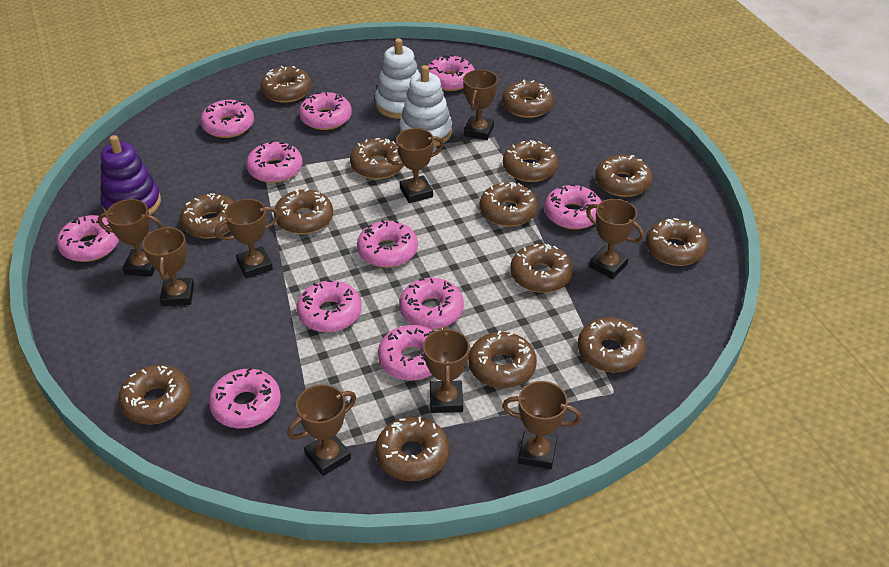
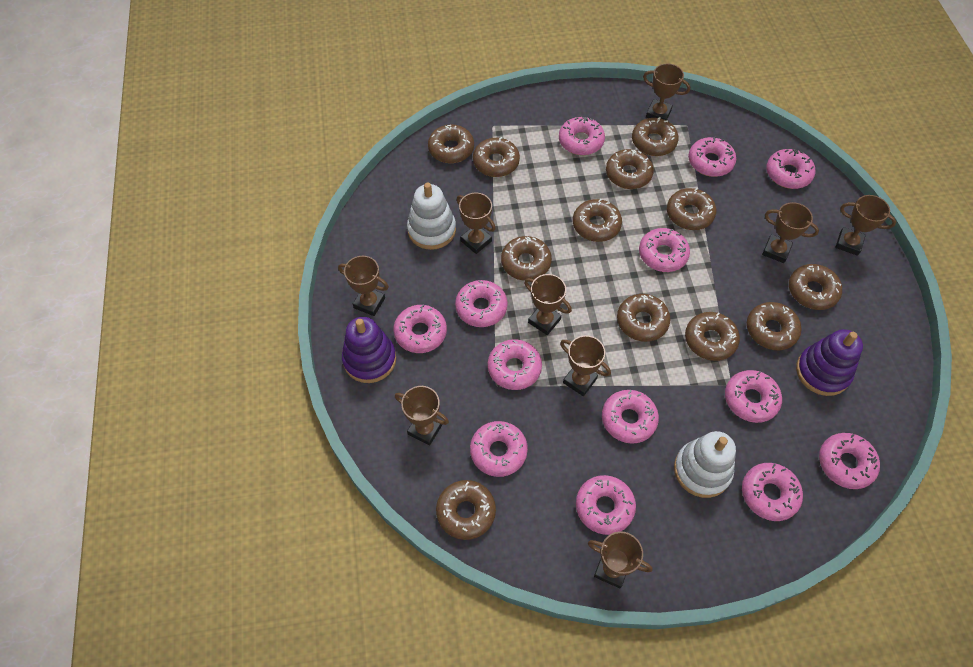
brown donut: [118,365,191,424] [180,193,234,239] [260,66,312,103] [274,189,333,234] [350,138,404,179] [375,416,449,481] [468,330,537,388] [480,182,538,227] [502,79,554,118] [503,140,558,182] [510,244,573,293] [578,317,646,373] [595,155,652,197] [646,218,708,266] = 14 -> [428,124,474,163] [436,480,496,540] [473,137,520,177] [501,236,552,281] [573,199,622,242] [606,149,654,189] [617,294,671,342] [632,117,679,156] [667,188,716,230] [685,312,740,361] [747,302,802,350] [789,264,842,310] = 12
pink donut: [57,215,119,262] [200,100,254,138] [209,367,281,429] [246,141,302,183] [297,280,362,332] [299,92,352,130] [357,220,418,268] [378,325,434,381] [399,278,464,329] [428,55,475,91] [544,184,602,229] = 11 -> [393,305,447,353] [455,280,508,327] [470,421,528,477] [488,339,542,390] [559,117,605,155] [576,475,636,535] [602,390,659,444] [639,228,690,272] [688,137,736,177] [725,370,782,423] [742,463,803,521] [766,149,815,189] [819,433,880,489] = 13
purple stacking toy: [100,135,161,215] = 1 -> [342,317,396,383] [796,329,863,396] = 2

